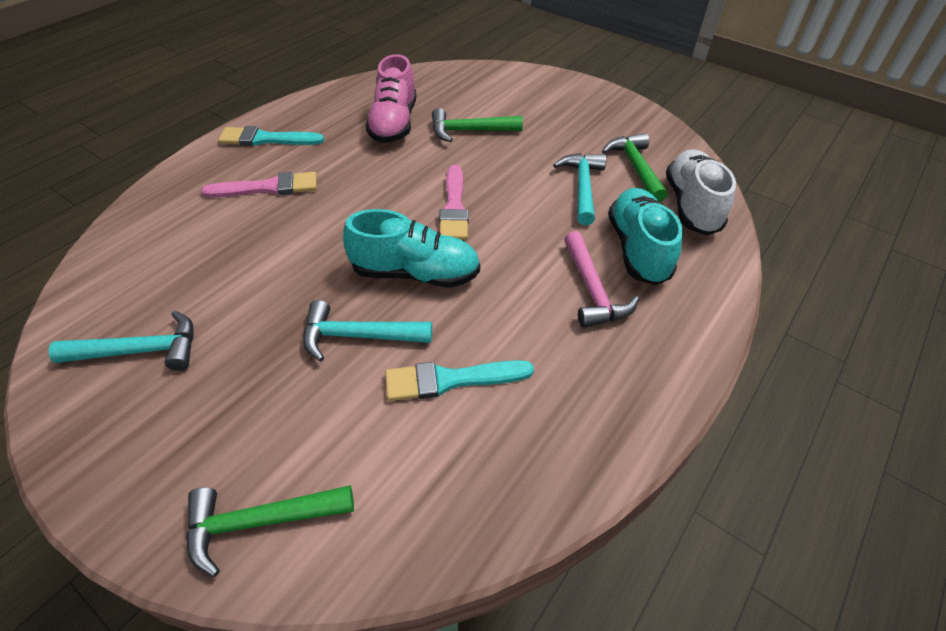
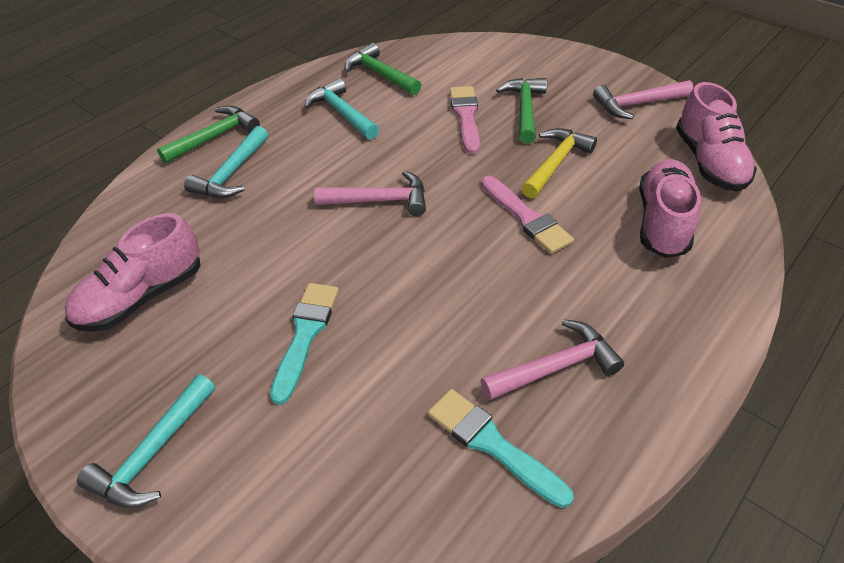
pink hammer: [564,231,639,328] = 1 -> [314,171,426,216] [481,319,624,400] [593,80,694,119] = 3
pink shoe: [365,54,416,143] = 1 -> [64,213,201,332] [639,159,701,258] [676,82,757,192] = 3
turquoise shoe: [343,209,480,288] [608,188,683,286] = 2 -> none = 0
white shoe: [666,149,736,235] = 1 -> none = 0
yellow hammer: none = 0 -> [521,128,597,199] = 1

